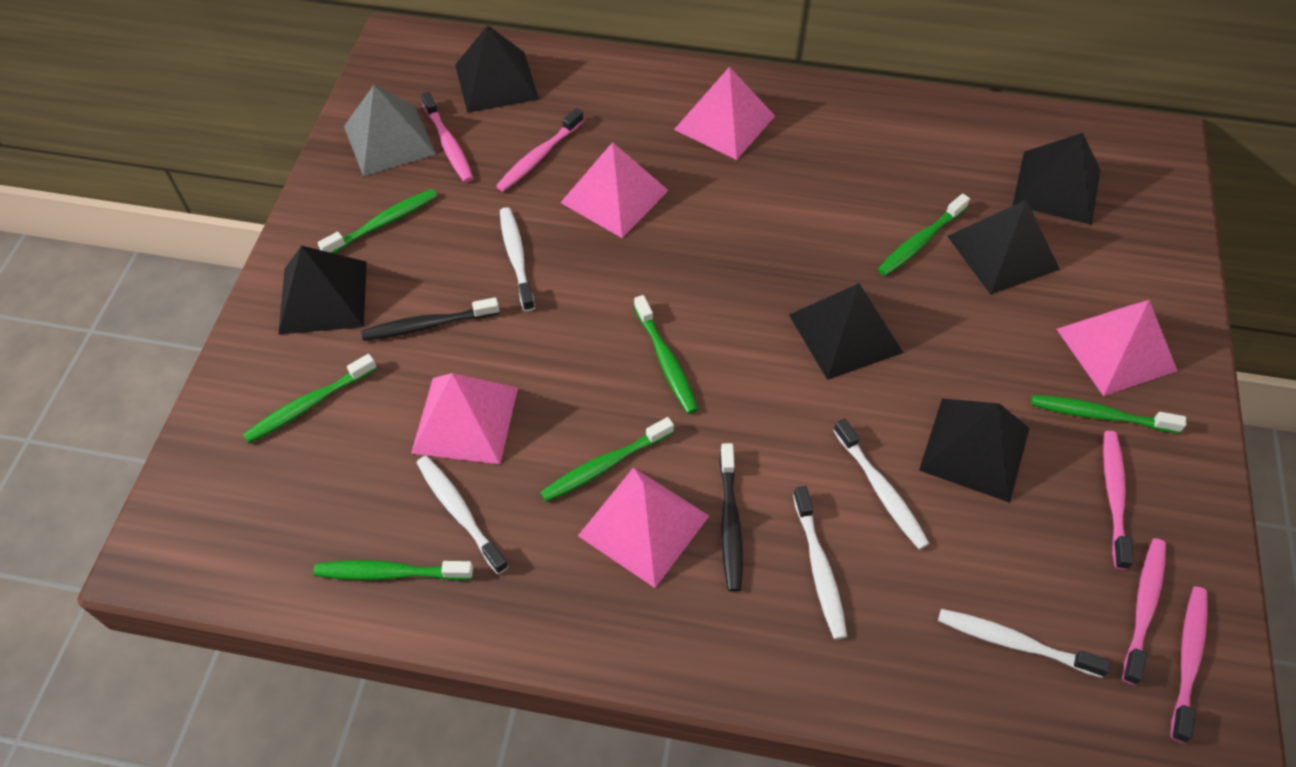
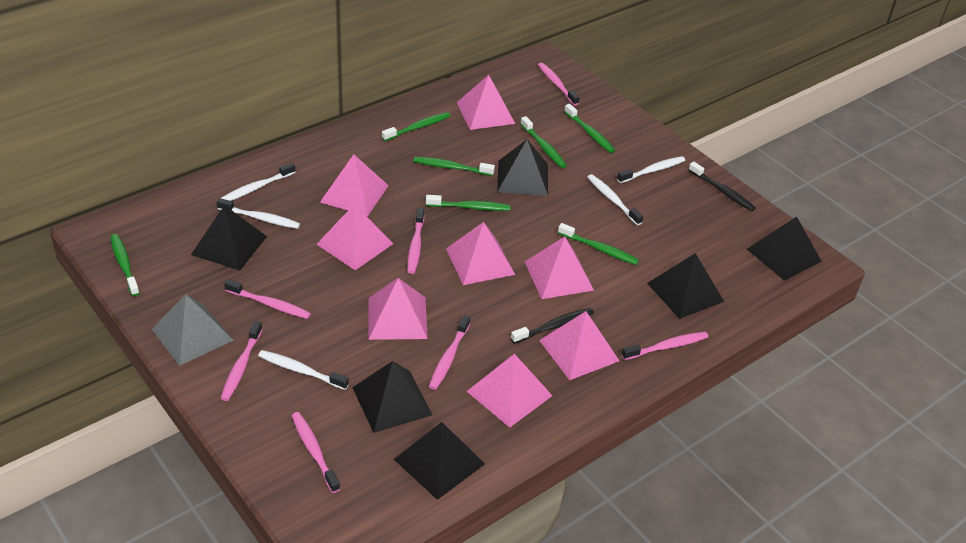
pink pyramid: [411,373,518,464] [560,142,669,238] [578,467,709,588] [674,67,775,160] [1057,300,1178,396] = 5 -> [317,204,393,270] [320,154,389,216] [369,278,428,340] [446,222,515,285] [457,75,515,130] [467,354,553,427] [525,236,594,299] [539,311,619,380] = 8
pink toothbrush: [421,92,473,183] [496,108,584,192] [1103,431,1134,570] [1122,538,1166,685] [1171,586,1208,743] = 5 -> [220,321,263,401] [224,279,311,319] [291,412,340,493] [407,208,424,274] [429,315,470,390] [538,63,579,106] [622,332,708,360] = 7

